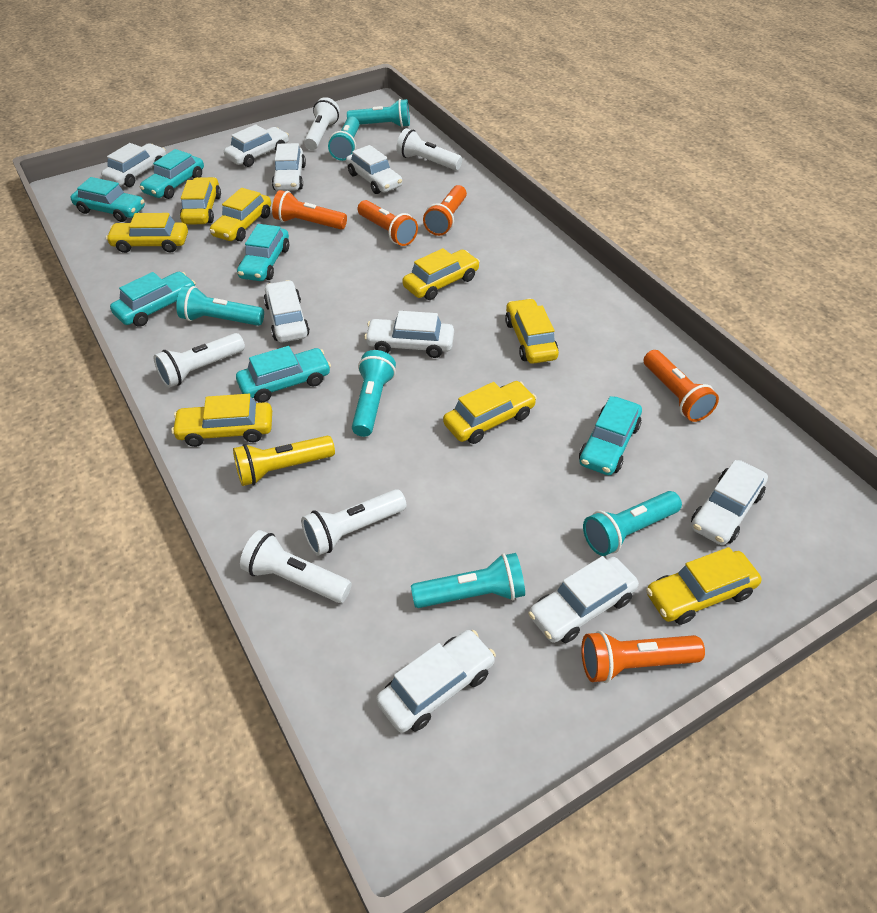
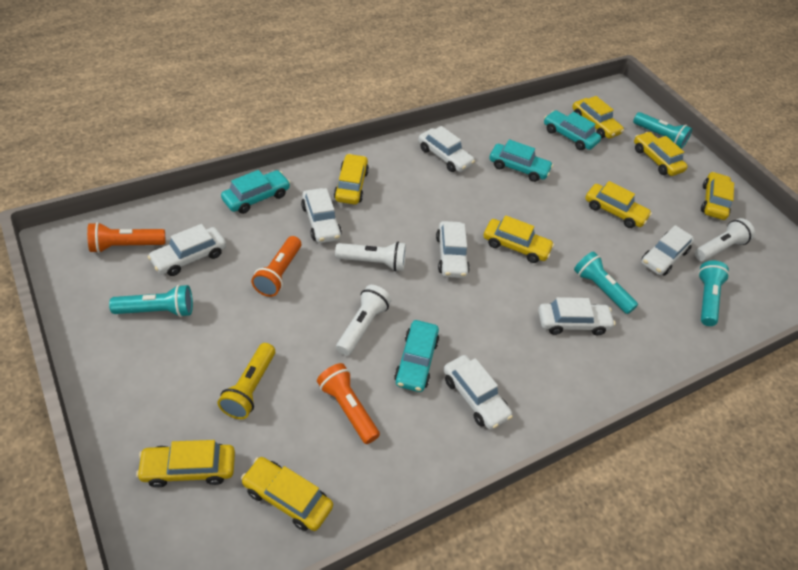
orange flashlight: [272,190,347,230] [358,200,418,246] [423,185,467,236] [581,631,705,683] [644,350,719,422] = 5 -> [87,222,165,253] [251,236,301,297] [317,363,380,444] = 3
turquoise car: [70,177,145,222] [110,272,196,327] [140,149,204,199] [236,346,331,403] [237,224,289,281] [579,396,642,475] = 6 -> [221,170,291,214] [394,320,439,392] [489,139,553,182] [544,110,601,150] = 4
turquoise flashlight: [176,286,264,326] [328,117,360,161] [347,99,410,128] [352,350,396,437] [411,553,525,608] [583,491,682,556] = 6 -> [109,285,193,317] [574,251,638,314] [633,112,692,149] [698,261,730,326] = 4
white car: [101,143,166,187] [224,124,289,167] [264,280,310,342] [272,143,306,191] [346,145,402,194] [364,311,454,358] [376,630,496,733] [528,556,639,643] [691,460,768,545] = 9 -> [148,224,226,276] [301,188,342,243] [418,126,475,172] [436,221,470,278] [443,355,513,430] [538,297,616,335] [642,225,694,276] = 7
white flashlight: [154,333,245,388] [240,530,352,603] [301,489,406,556] [304,97,340,150] [396,128,462,170] = 5 -> [335,242,406,271] [336,285,391,356] [695,218,755,261] = 3

